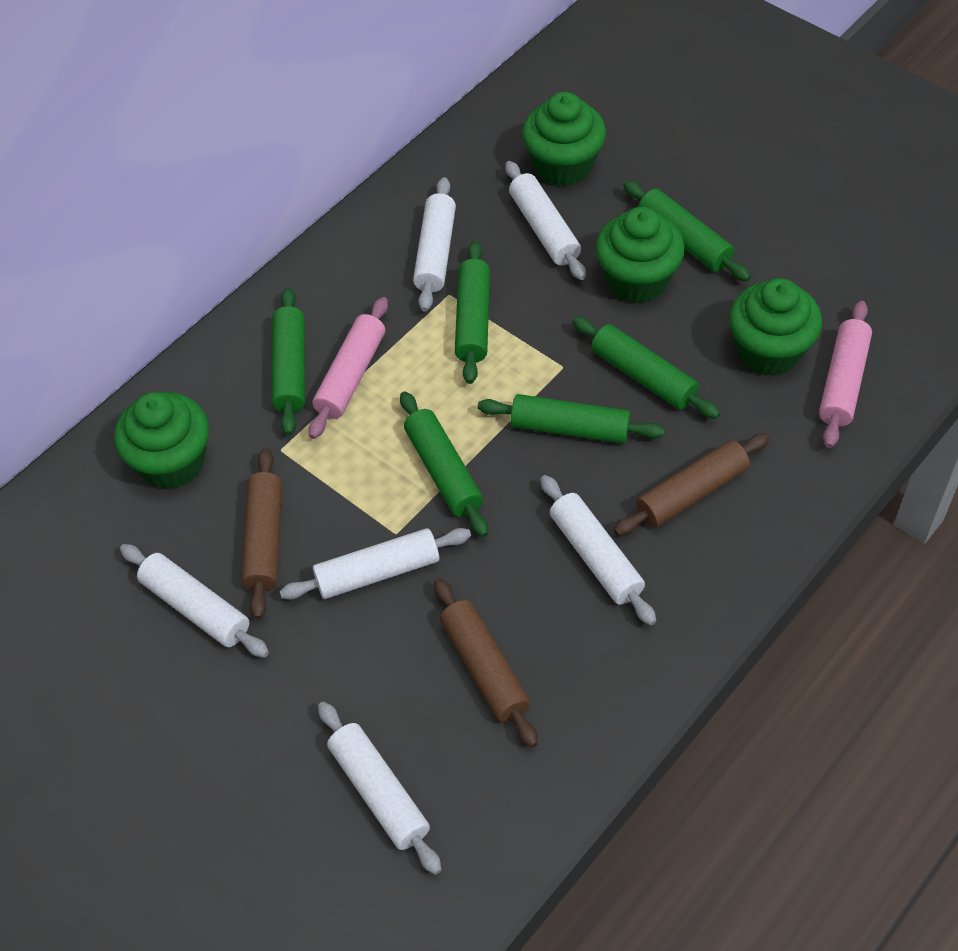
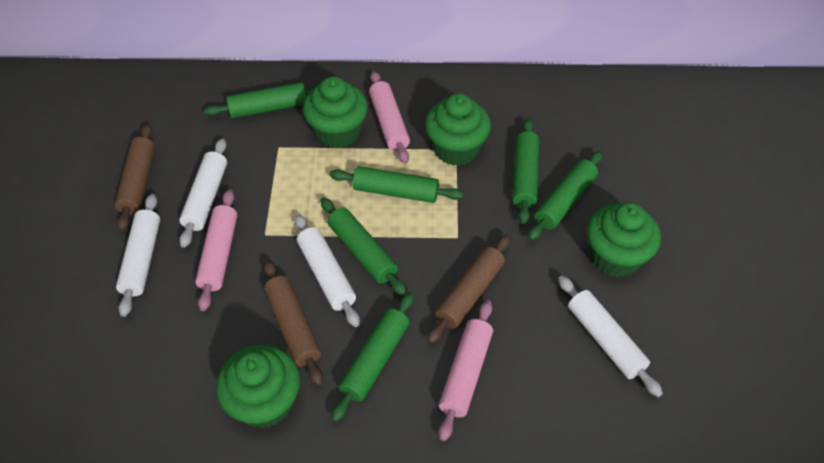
pink rolling pin: [309,297,388,439] [819,301,872,448] = 2 -> [195,189,237,311] [369,71,410,164] [438,300,493,441] = 3
white rolling pin: [120,544,269,658] [279,528,471,600] [318,702,442,875] [413,177,456,312] [505,161,586,280] [540,475,656,625] = 6 -> [116,194,160,317] [179,138,227,248] [295,214,360,327] [558,276,663,397] = 4

